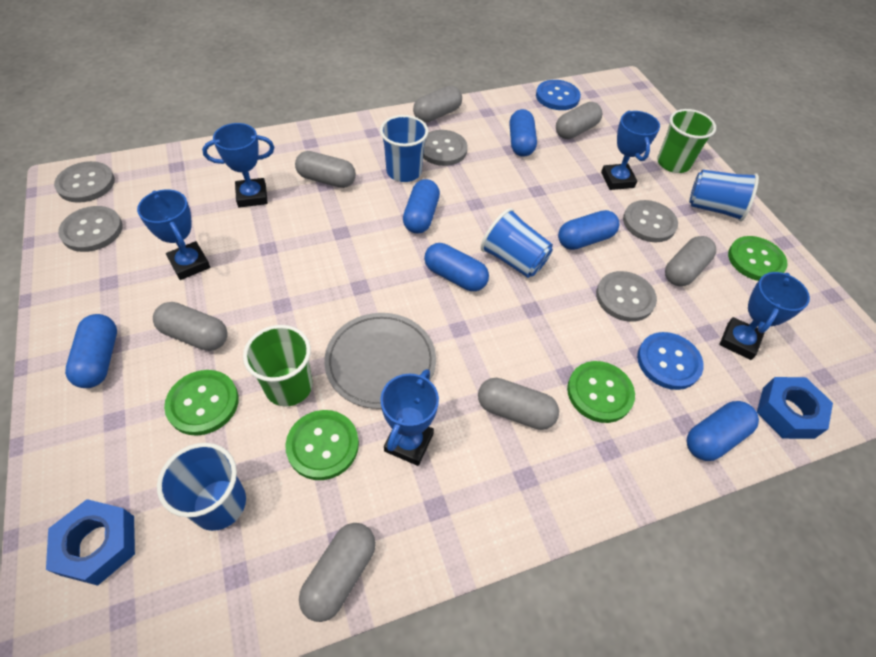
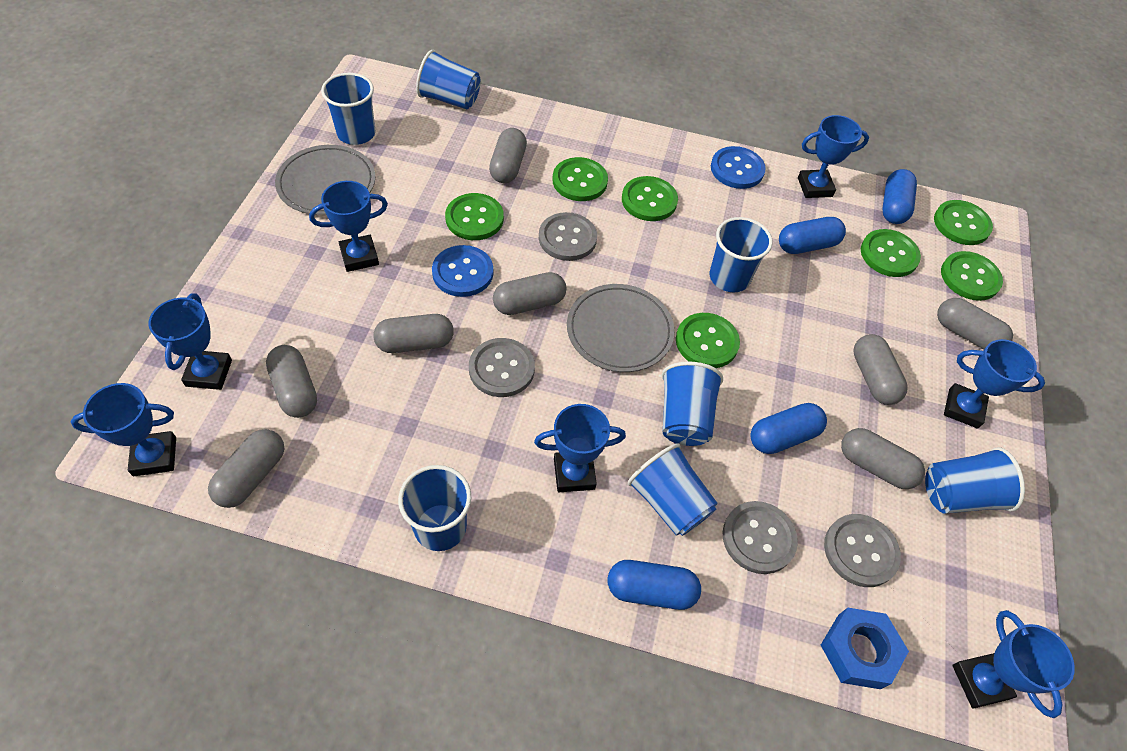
blue capsule: [65,314,117,388] [403,179,440,233] [424,243,489,291] [510,109,537,157] [558,210,619,250] [687,401,759,461] = 6 -> [608,560,701,610] [750,403,827,454] [779,217,846,254] [882,169,917,224] = 4
blue cup: [157,443,246,531] [380,115,428,182] [481,208,553,278] [689,170,759,221] = 4 -> [321,73,376,145] [398,465,471,551] [416,50,481,109] [628,443,718,536] [662,361,723,446] [710,217,773,292] [925,447,1025,514] = 7
blue nut: [46,499,135,586] [757,377,833,439] = 2 -> [821,608,909,689] = 1
blue trophy: [137,189,210,280] [202,123,274,208] [380,369,439,466] [601,111,660,190] [719,272,810,360] = 5 -> [71,383,176,476] [149,293,232,390] [309,181,388,272] [534,404,626,492] [798,115,869,198] [944,339,1045,429] [952,610,1075,718] = 7
green button: [164,370,239,436] [285,410,359,480] [567,361,635,423] [728,236,788,281] = 4 -> [445,193,504,240] [553,157,608,201] [622,176,678,221] [676,313,740,368] [861,229,921,277] [934,200,993,245] [941,251,1003,301] = 7
green cup: [243,325,312,407] [657,109,716,173] = 2 -> none = 0
grey button: [54,161,115,203] [58,206,123,252] [423,130,467,166] [596,271,657,322] [623,200,678,242] = 5 -> [469,338,535,397] [539,212,597,261] [723,501,798,574] [824,514,901,587] = 4
grey capsule: [153,302,228,351] [295,151,356,188] [299,523,376,622] [413,86,462,123] [478,378,559,430] [556,102,602,139] [665,236,716,286] = 7 -> [208,429,284,508] [266,345,317,418] [373,314,454,353] [489,128,527,183] [493,272,567,315] [841,428,925,489] [853,334,908,405] [937,298,1013,349] = 8
grey plate: [324,313,436,409] = 1 -> [275,145,375,215] [567,284,674,372] = 2

